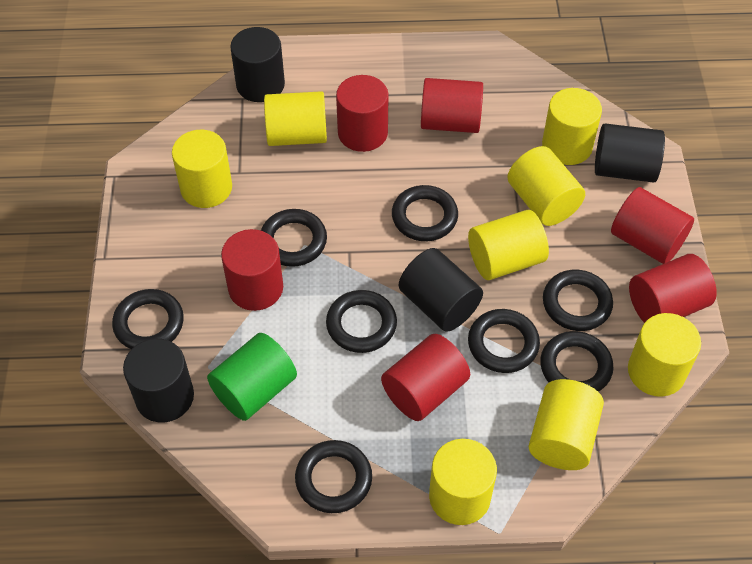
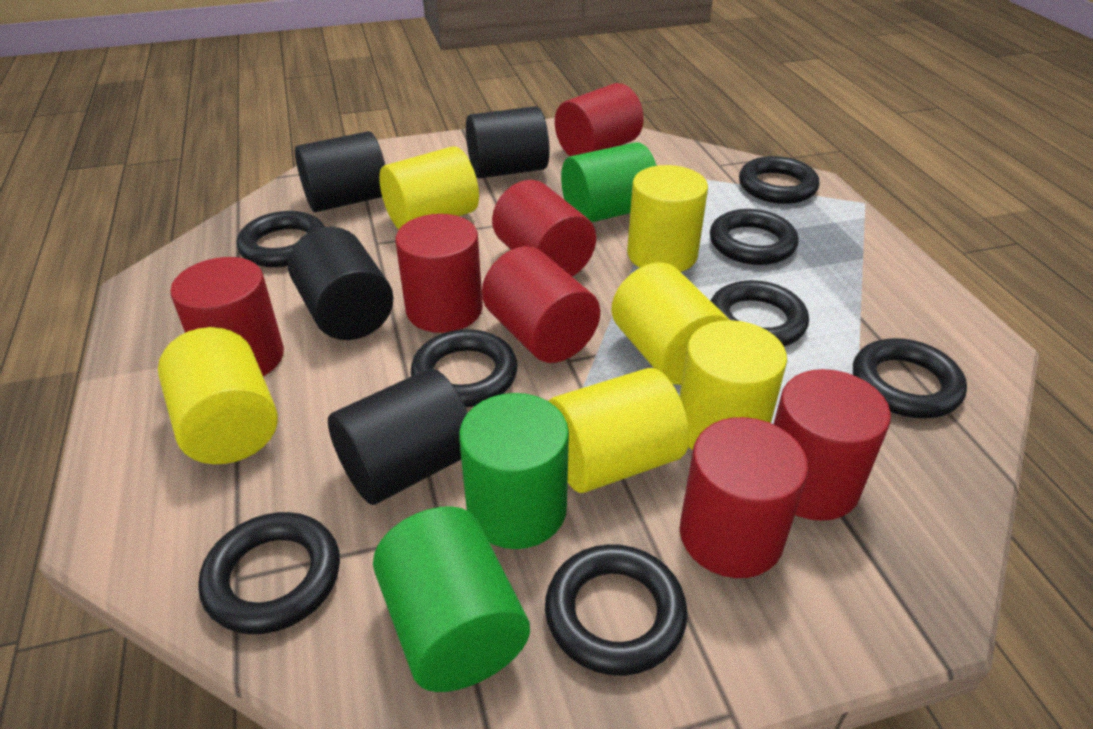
green cylinder: [207,333,297,421] = 1 -> [373,506,530,692] [459,393,569,549] [561,142,656,222] = 3
red cylinder: [221,229,283,311] [336,75,389,152] [381,334,470,421] [421,78,483,133] [611,187,694,264] [629,254,717,323] = 6 -> [170,257,284,376] [395,214,483,333] [482,246,600,363] [492,180,596,277] [555,83,644,156] [680,417,808,578] [773,369,891,521] = 7
yellow cylinder: [172,130,232,208] [264,91,327,146] [429,439,497,525] [468,210,549,280] [507,146,585,226] [528,379,604,470] [542,88,602,165] [628,313,701,397] = 8 -> [158,327,278,464] [379,146,479,229] [549,368,689,493] [612,262,729,385] [627,165,708,272] [680,320,787,450] = 6

